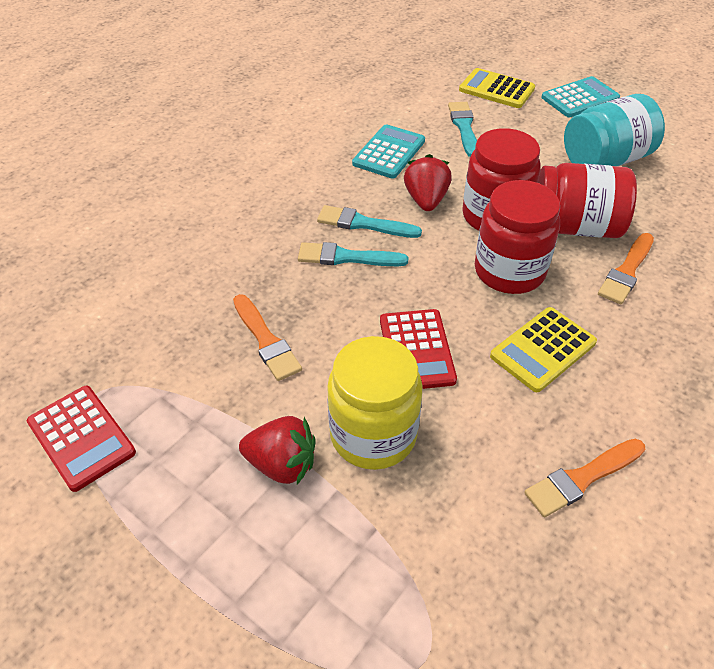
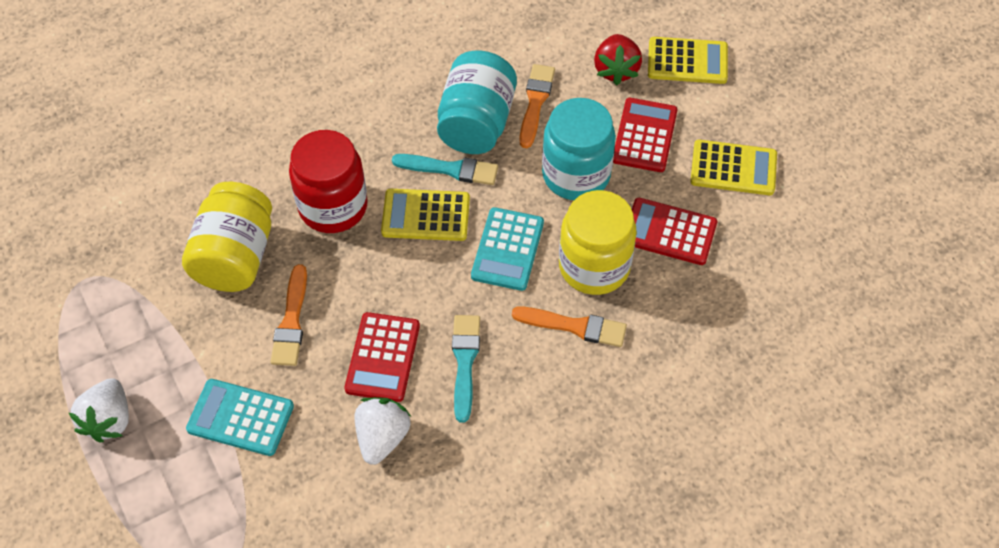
red calculator: [27,386,136,492] [380,309,457,389] = 2 -> [344,312,420,402] [613,98,678,172] [632,198,717,265] = 3
red jar: [462,128,541,231] [475,180,560,294] [538,163,637,238] = 3 -> [289,130,368,233] = 1
red strawberry: [239,416,315,485] [404,154,452,211] = 2 -> [594,34,642,85] = 1
turquoise brush: [298,242,409,266] [317,205,422,238] [448,102,477,157] = 3 -> [392,154,498,185] [452,315,480,423] = 2
turquoise jar: [564,94,665,166] = 1 -> [437,51,517,154] [542,98,616,200] = 2
white strawberry: none = 0 -> [69,378,129,443] [354,397,411,465] = 2
yellow calculator: [459,68,535,108] [490,307,597,392] = 2 -> [381,189,470,241] [648,37,728,84] [690,140,777,195] = 3
yellow jar: [327,336,423,470] = 1 -> [182,182,272,292] [559,190,637,295] = 2

